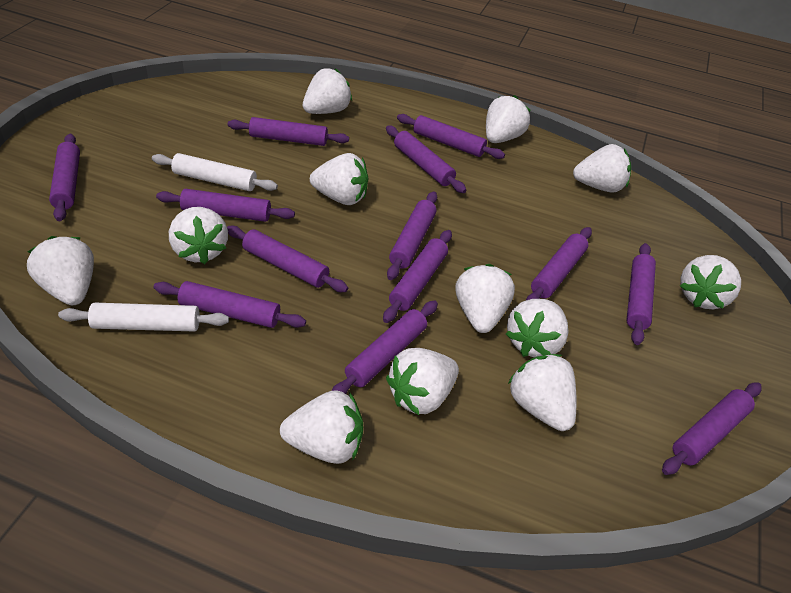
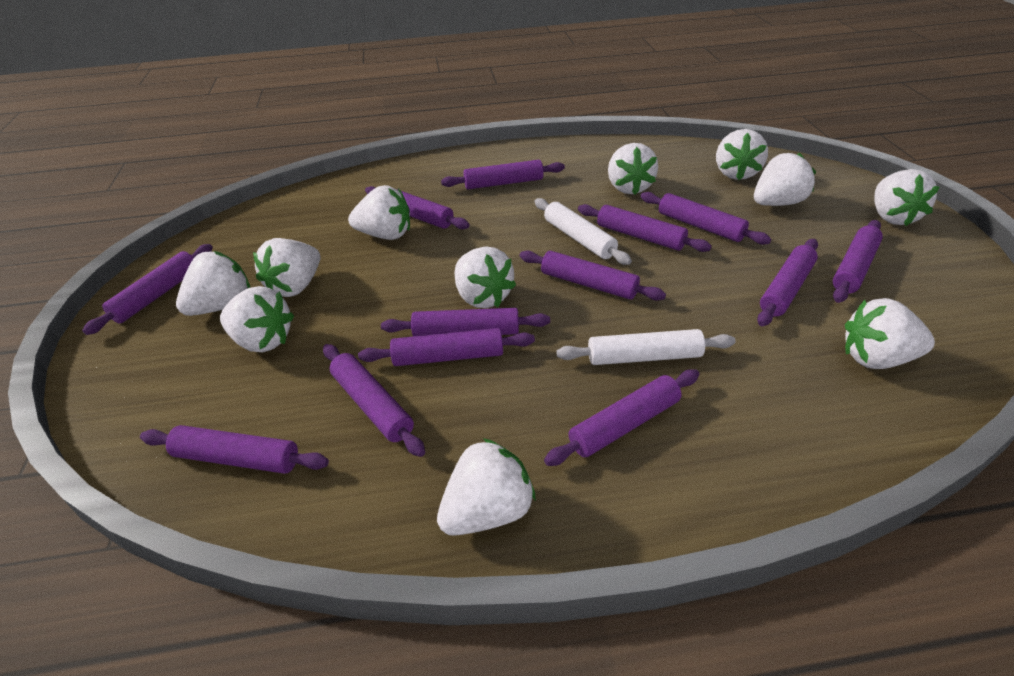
white strawberry: [27,236,94,305] [169,207,228,264] [280,390,363,464] [303,68,352,114] [310,153,369,205] [386,348,459,415] [456,264,515,333] [486,95,530,143] [506,299,569,358] [508,354,576,431] [573,144,631,193] [680,255,741,309] = 12 -> [176,251,250,316] [220,286,294,352] [253,238,320,297] [348,185,410,240] [437,438,536,536] [454,247,516,308] [608,143,658,195] [716,129,768,180] [754,153,816,206] [845,298,935,369] [874,169,939,226] = 11

